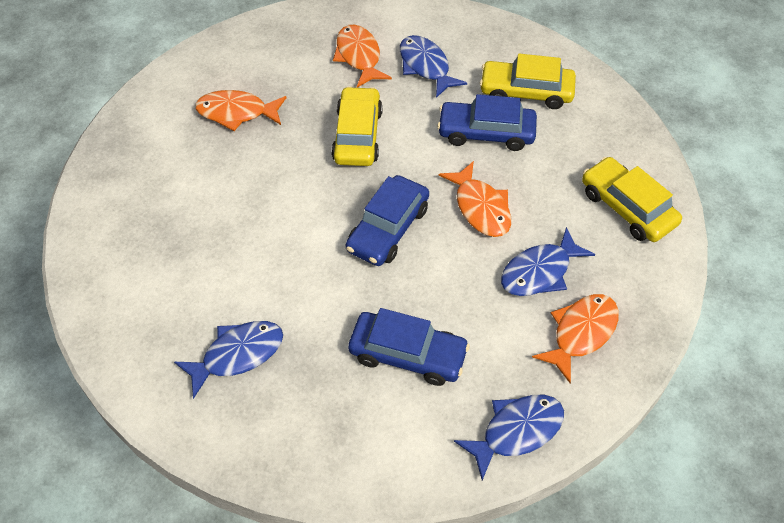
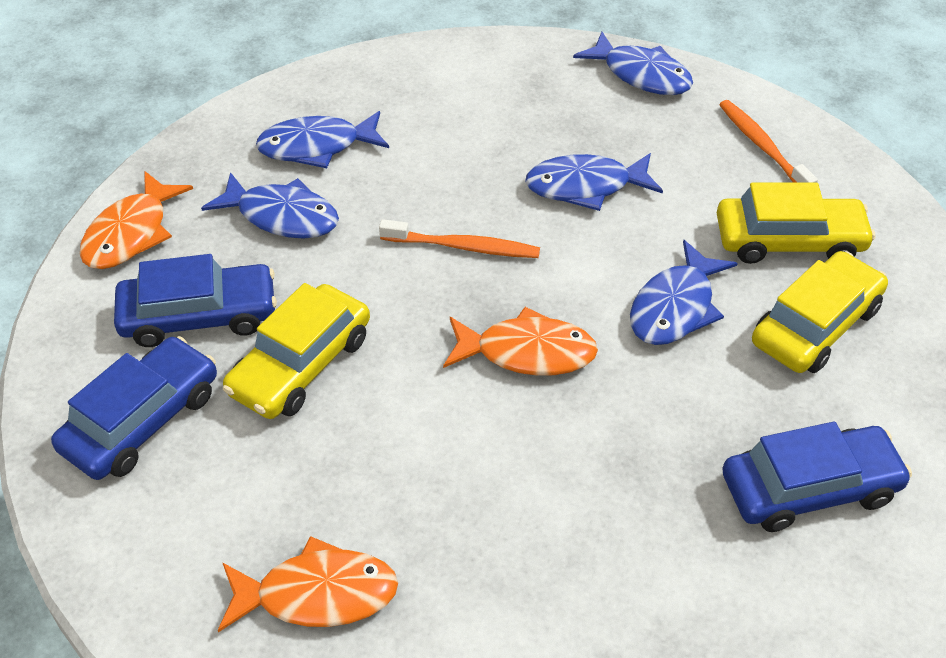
blue fish: [174,321,283,399] [400,35,467,98] [454,395,564,480] [501,227,595,296] = 4 -> [201,172,339,239] [256,111,389,168] [525,153,663,211] [573,32,693,95] [630,240,738,345] = 5
orange fish: [195,90,287,131] [333,25,392,88] [439,161,511,237] [532,294,619,383] = 4 -> [80,171,193,269] [218,536,398,632] [443,307,598,376] = 3
orange toothbrush: none = 0 -> [379,219,540,258] [719,100,818,183] = 2

